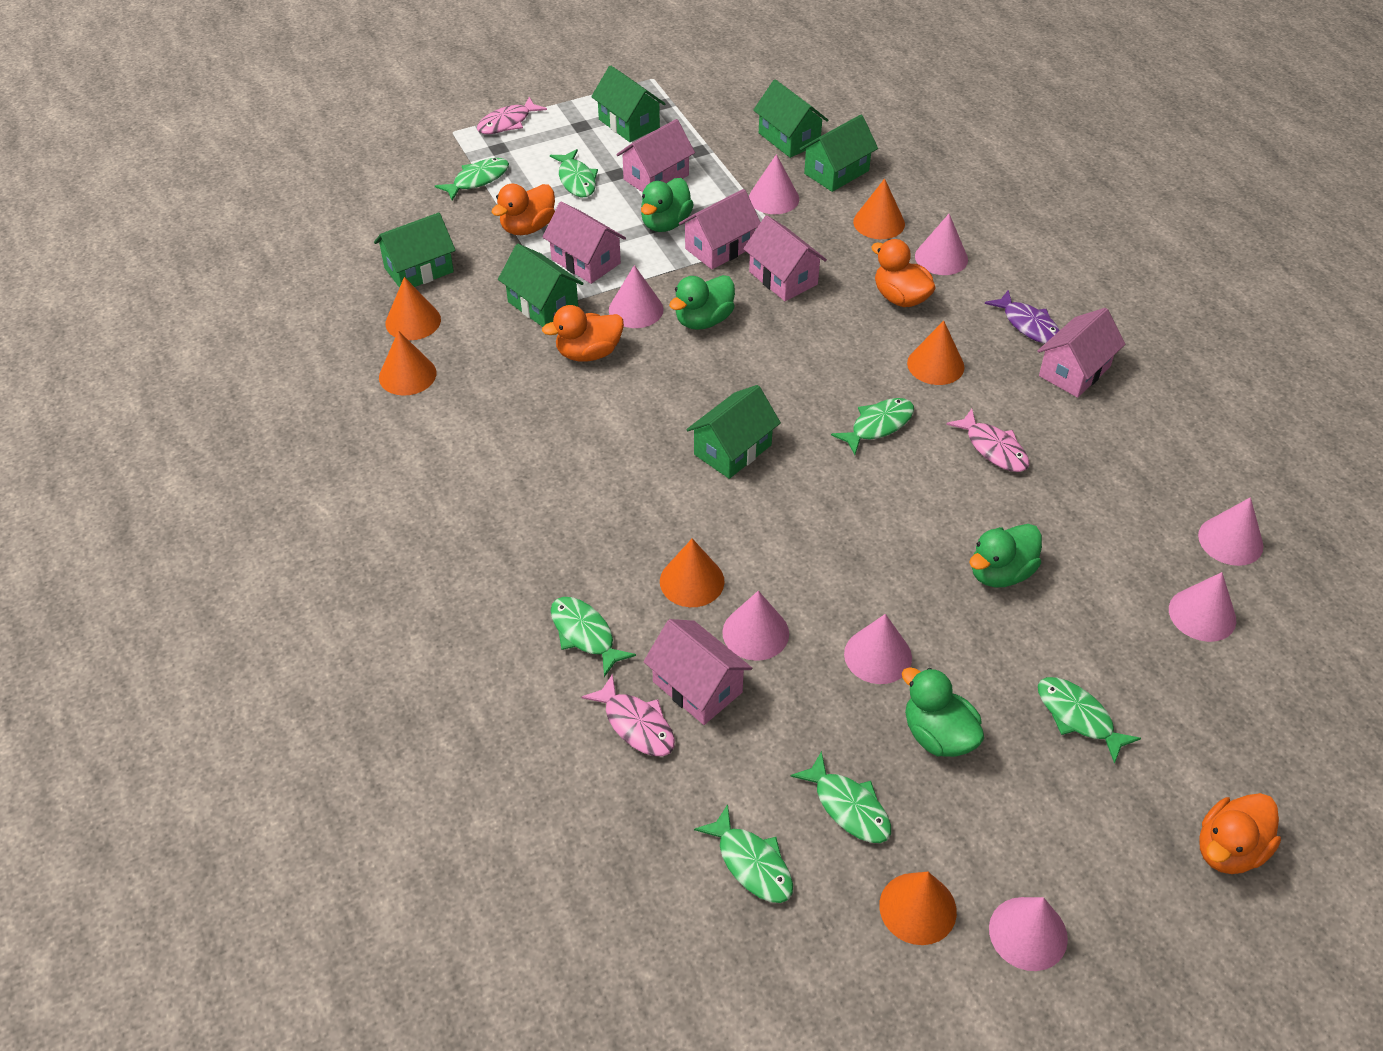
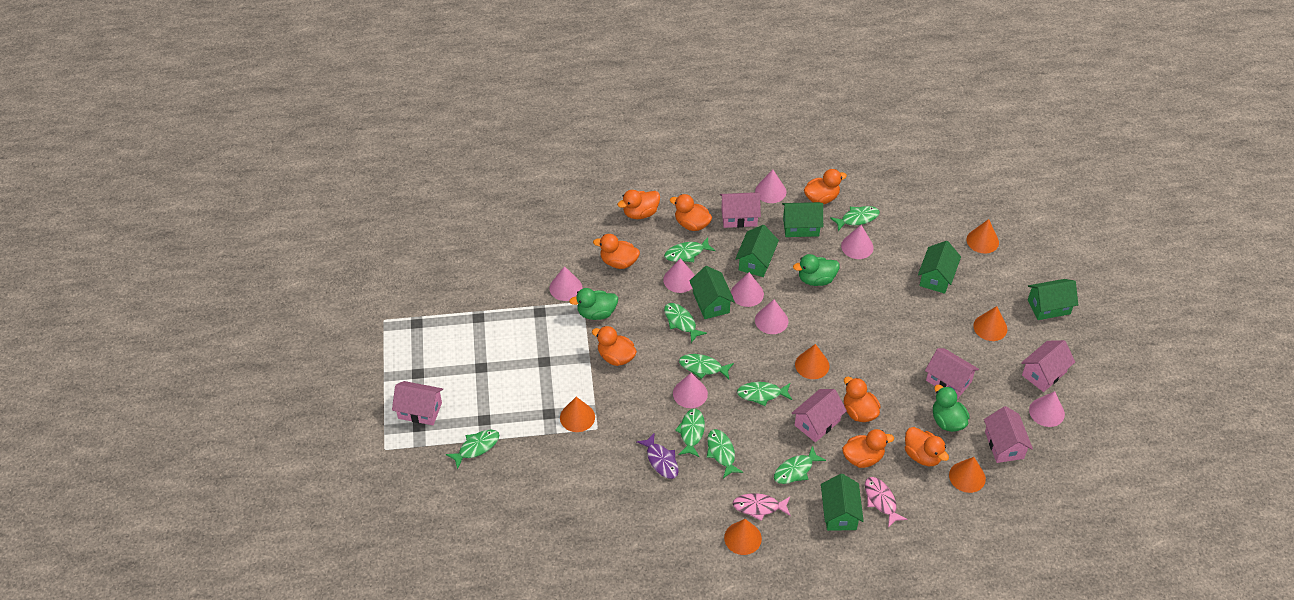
green duck: [641,178,694,232] [669,275,735,330] [902,667,984,757] [970,524,1042,587] = 4 -> [569,288,618,320] [793,254,840,286] [933,385,970,432] = 3
green fish: [435,158,509,201] [550,149,598,197] [550,597,636,677] [694,804,793,903] [791,751,891,843] [831,398,914,455] [1038,677,1141,764] = 7 -> [446,430,499,469] [664,237,715,262] [664,303,707,343] [675,409,705,457] [679,354,734,379] [707,429,743,478] [737,382,792,406] [774,446,826,484] [830,206,880,231] = 9
orange duck: [491,184,555,235] [542,305,624,361] [871,239,936,307] [1199,793,1281,874] = 4 -> [592,326,637,366] [593,234,640,269] [617,190,660,219] [670,194,712,231] [804,169,847,204] [842,429,894,468] [844,377,881,422] [905,427,949,466] = 8
pink fish: [477,97,547,134] [582,673,675,756] [946,409,1029,472] = 3 -> [732,493,791,521] [865,477,907,528] = 2

